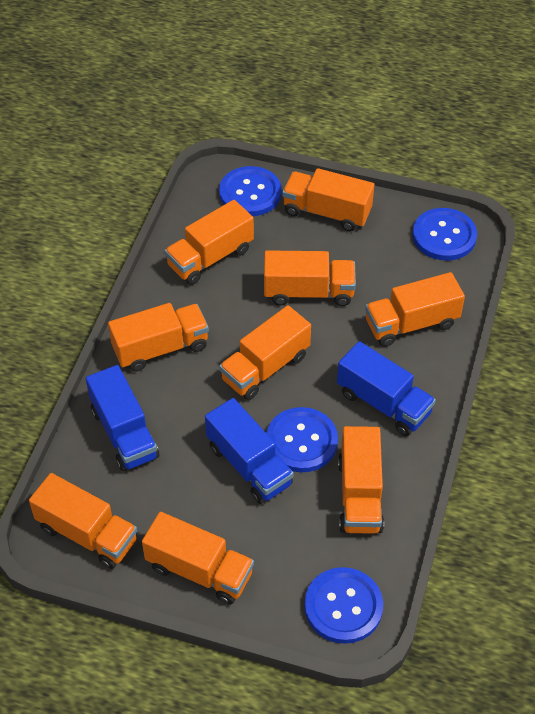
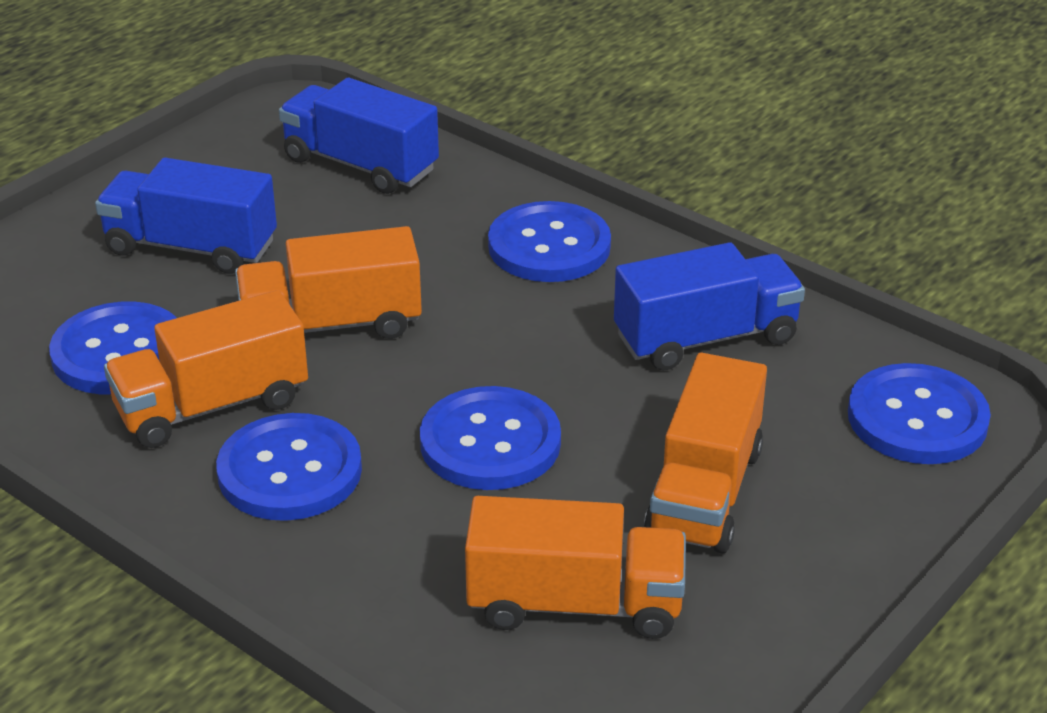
blue button: [219,166,281,216] [267,407,338,472] [304,567,383,644] [413,208,477,261] = 4 -> [49,302,176,394] [216,413,362,521] [420,386,561,490] [488,201,611,282] [848,363,991,464] = 5
orange truck: [29,473,137,569] [108,303,209,372] [142,512,254,605] [165,200,254,285] [219,305,311,400] [264,250,356,306] [282,168,374,231] [338,426,384,534] [365,272,465,347] = 9 -> [104,290,308,448] [235,226,422,339] [465,496,686,639] [644,353,767,554] = 4

